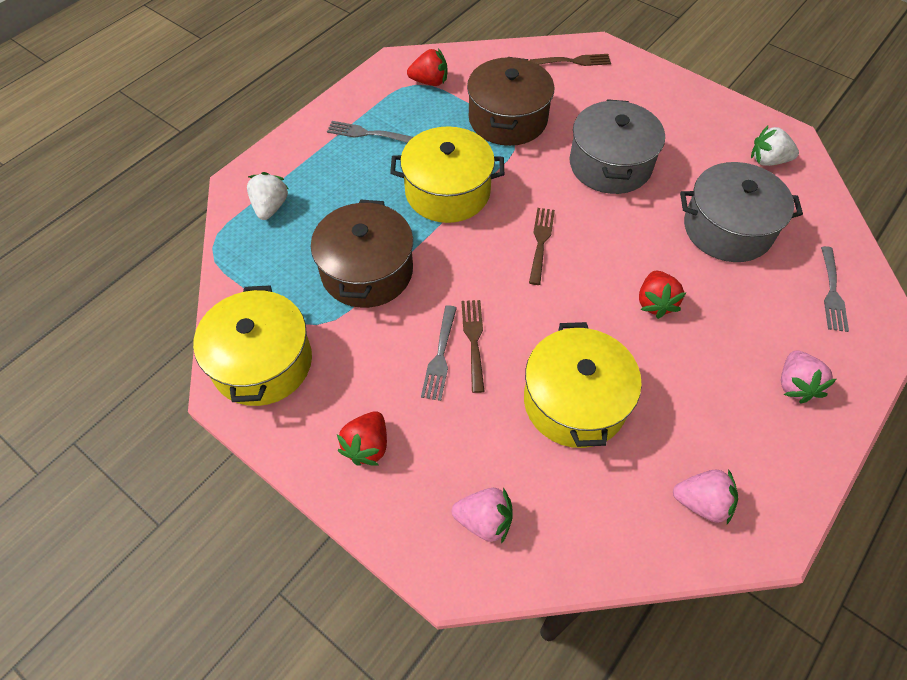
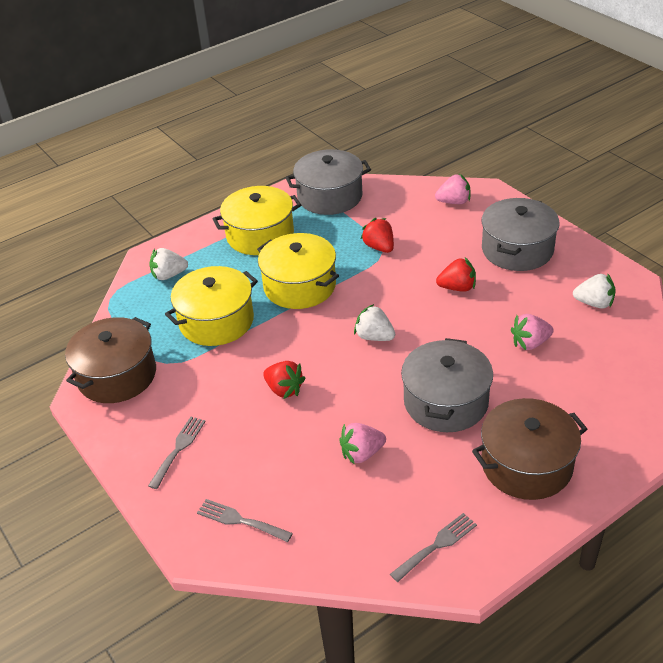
brown fork: [461,300,485,393] [529,208,555,285] [530,54,611,66] = 3 -> none = 0
grey pot: [569,99,665,194] [680,162,803,262] = 2 -> [286,149,371,215] [401,338,493,432] [482,198,560,271] = 3
white strawberry: [247,172,289,220] [751,126,799,166] = 2 -> [149,248,188,280] [354,304,395,341] [573,273,616,309] = 3

